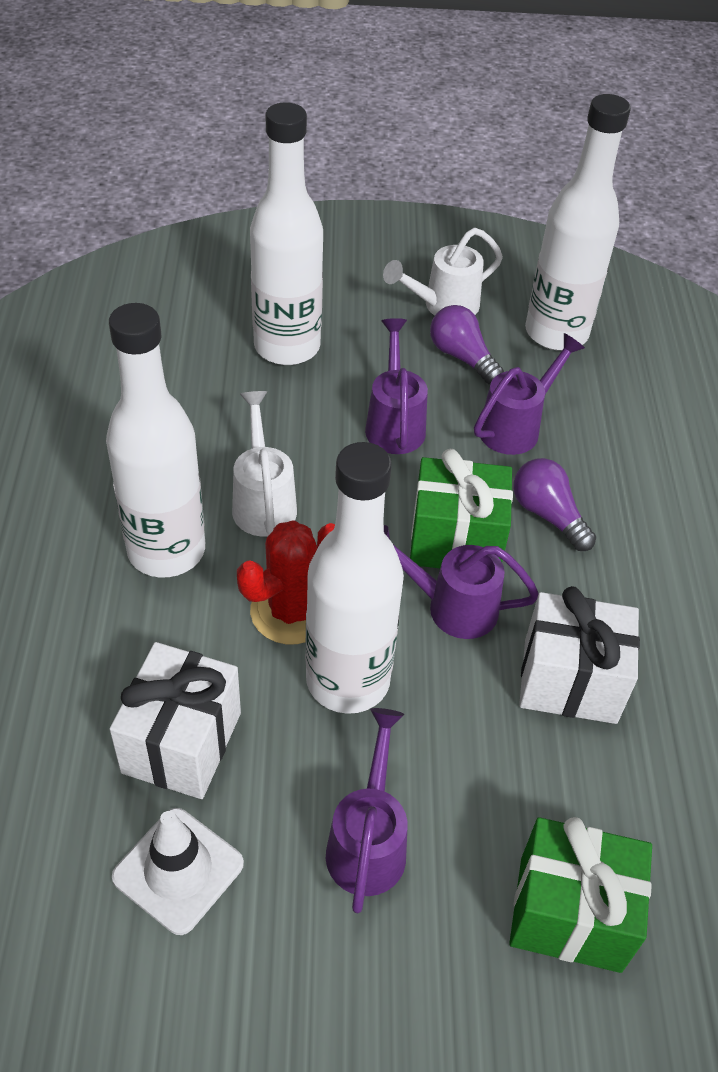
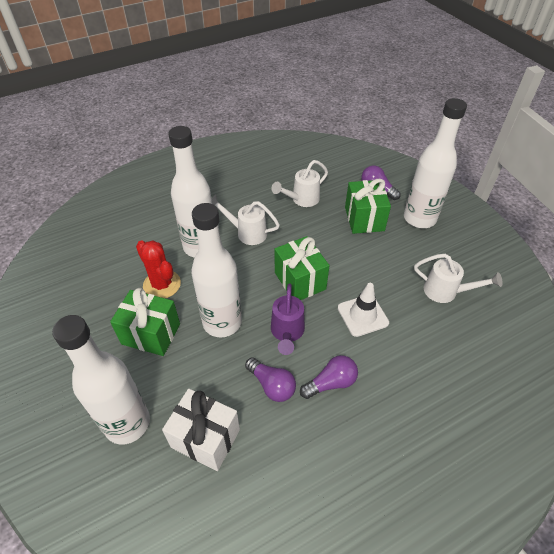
green gift: [410,449,513,568] [509,817,652,973] = 2 -> [110,288,180,356] [275,236,330,300] [345,179,391,234] = 3
purple light bulb: [430,305,504,384] [513,458,596,551] = 2 -> [245,357,296,402] [300,355,358,399] [361,166,401,200] = 3
purple watering can: [326,708,408,913] [365,318,428,454] [384,525,539,639] [474,333,585,455] = 4 -> [271,284,305,355] = 1
white gift: [110,642,241,799] [519,586,640,724] = 2 -> [162,389,240,471] = 1
white watering can: [232,391,297,536] [383,228,503,315] = 2 -> [211,195,280,245] [272,160,328,207] [414,254,503,303] = 3

